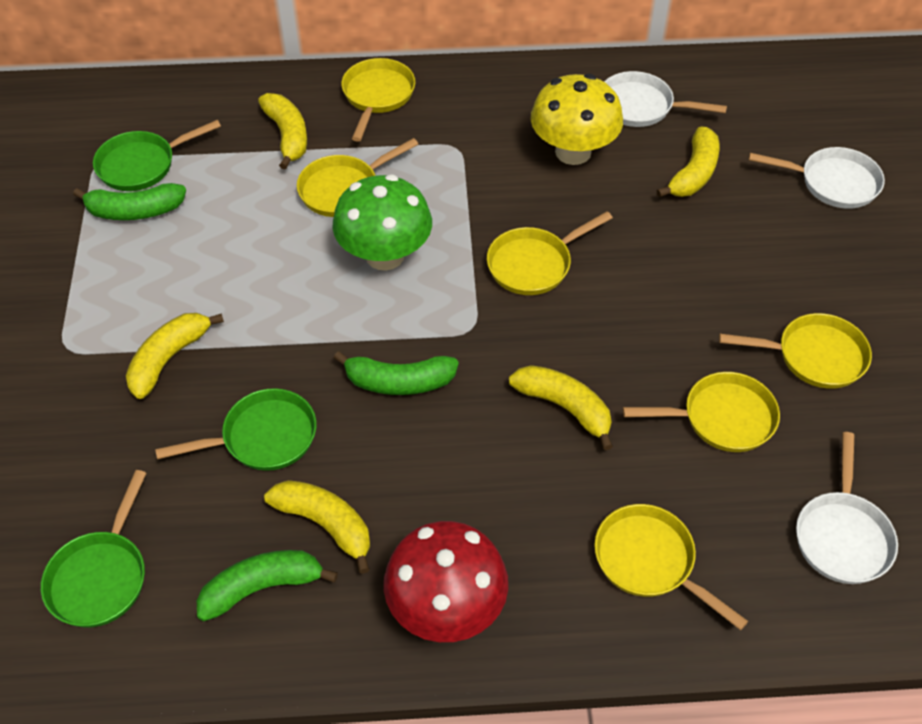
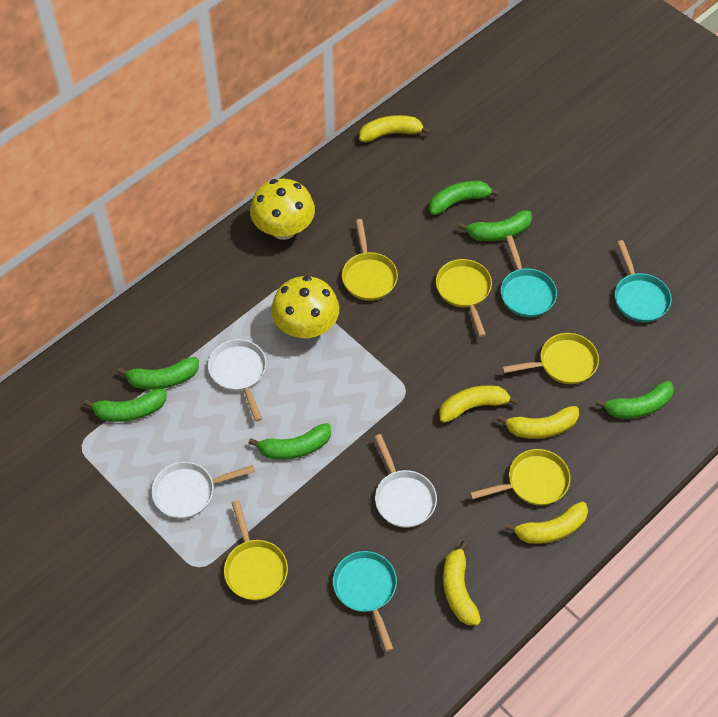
green banana: [73,183,186,220] [197,550,338,621] [334,351,459,395] = 3 -> [84,388,167,422] [117,357,199,390] [248,423,331,460] [429,181,500,215] [458,210,532,241] [595,381,674,419] = 6
green mushroom: [332,174,432,271] = 1 -> none = 0
green pan: [41,470,146,627] [93,120,221,191] [155,388,317,471] = 3 -> none = 0
red mushroom: [384,521,508,642] = 1 -> none = 0
turquoise pan: none = 0 -> [333,551,397,652] [500,235,557,317] [614,240,672,322] = 3
yellow mushroom: [531,74,623,165] = 1 -> [250,179,315,240] [271,276,339,339] = 2
yellow pan: [297,138,418,217] [341,58,415,142] [487,211,613,295] [594,504,748,630] [623,372,780,452] [719,313,872,389] = 6 -> [224,500,288,600] [342,219,398,301] [436,259,492,337] [470,449,570,505] [502,333,599,384] = 5

